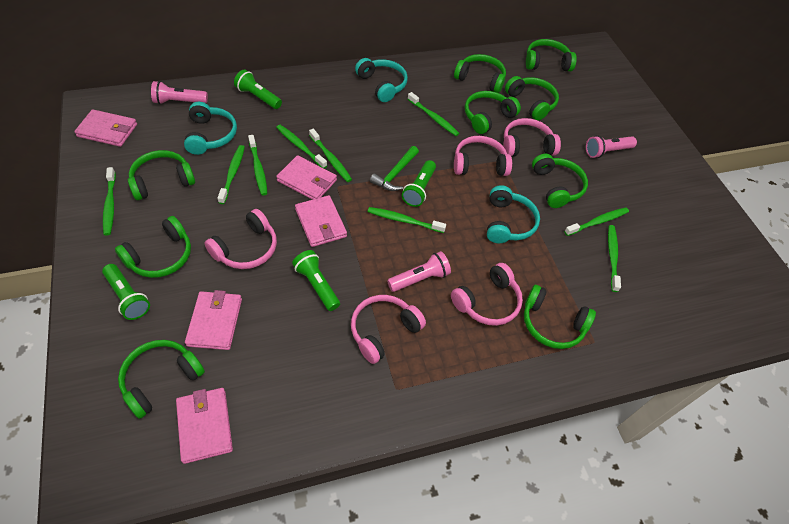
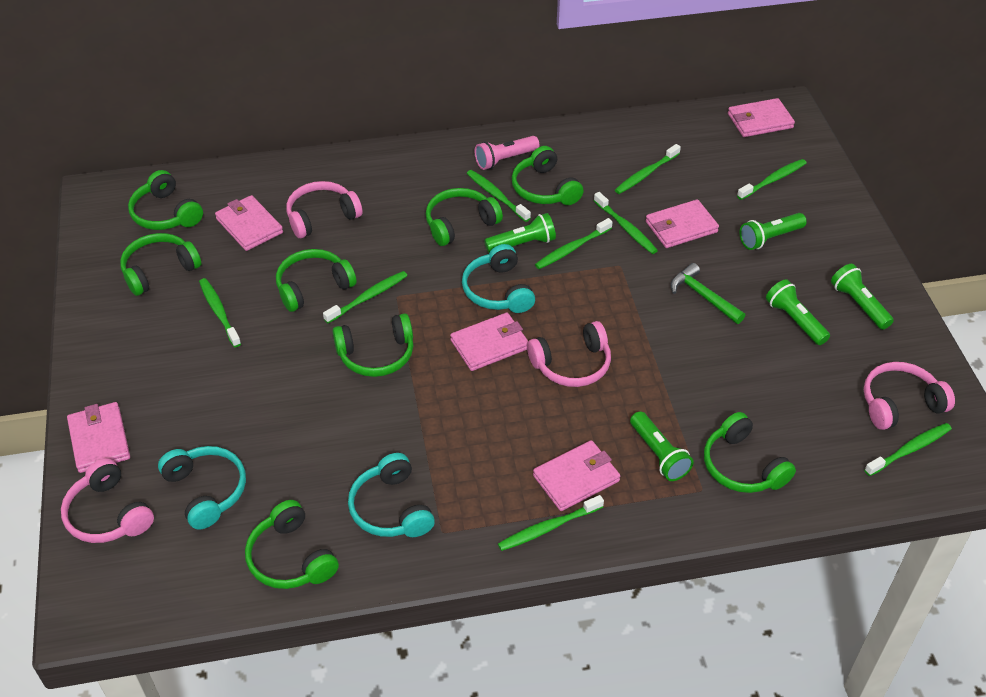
green flashlight: [102,264,150,320] [234,70,282,109] [292,250,340,311] [402,160,436,207] = 4 -> [484,213,556,253] [630,411,694,481] [740,213,807,250] [766,279,830,345] [831,264,894,330] = 5
green headphones: [115,216,191,278] [118,340,205,419] [128,150,195,200] [454,54,506,93] [465,91,521,134] [505,76,559,121] [524,285,596,349] [526,39,577,71] [532,154,588,208] = 9 -> [120,233,201,296] [128,170,203,230] [245,500,339,589] [276,249,357,312] [333,313,413,377] [426,188,503,246] [512,146,584,205] [704,412,796,493] = 8
pink flashlight: [151,81,208,104] [387,251,451,292] [586,135,637,158] = 3 -> [475,136,539,170] = 1
pink headphones: [204,209,277,269] [351,295,426,364] [451,263,523,326] [454,136,512,176] [503,118,561,156] = 5 -> [61,458,154,543] [286,181,363,238] [527,321,611,387] [864,362,955,430] = 4
pink wallet: [74,109,137,147] [176,388,233,464] [185,290,242,350] [276,155,337,200] [295,195,347,247] = 5 -> [67,402,130,473] [215,195,283,251] [450,312,528,371] [533,440,620,511] [646,199,719,248] [728,98,795,137] = 6

